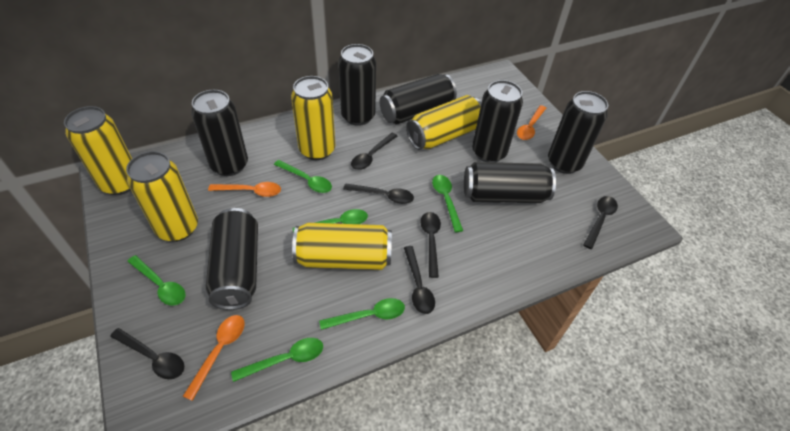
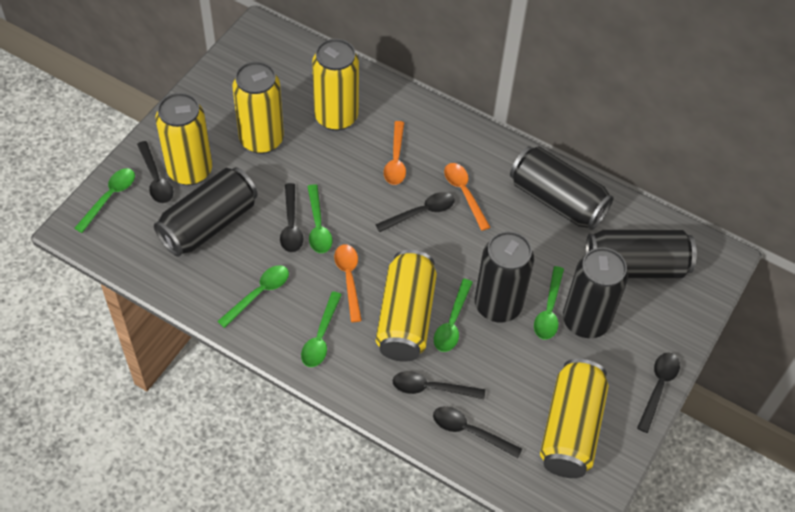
black can: [191,90,248,176] [206,208,258,310] [338,44,376,126] [380,74,457,124] [464,162,556,203] [472,80,523,162] [548,91,608,174] = 7 -> [154,167,258,257] [475,231,534,322] [510,146,614,230] [563,247,628,338] [585,230,696,278] = 5

